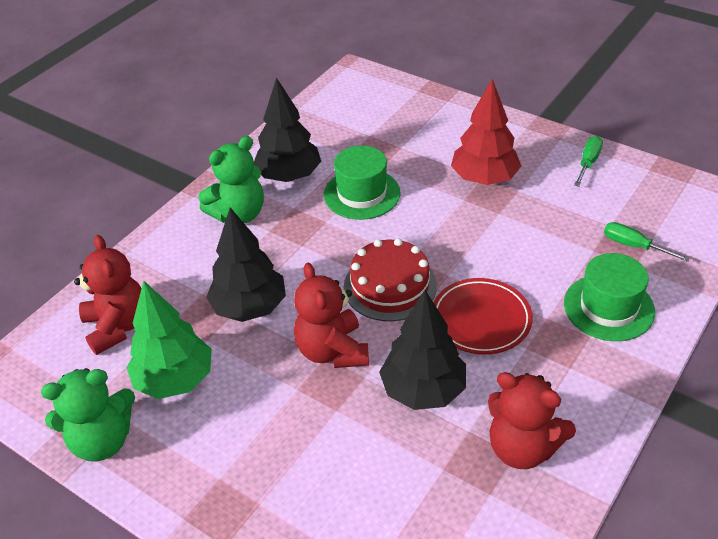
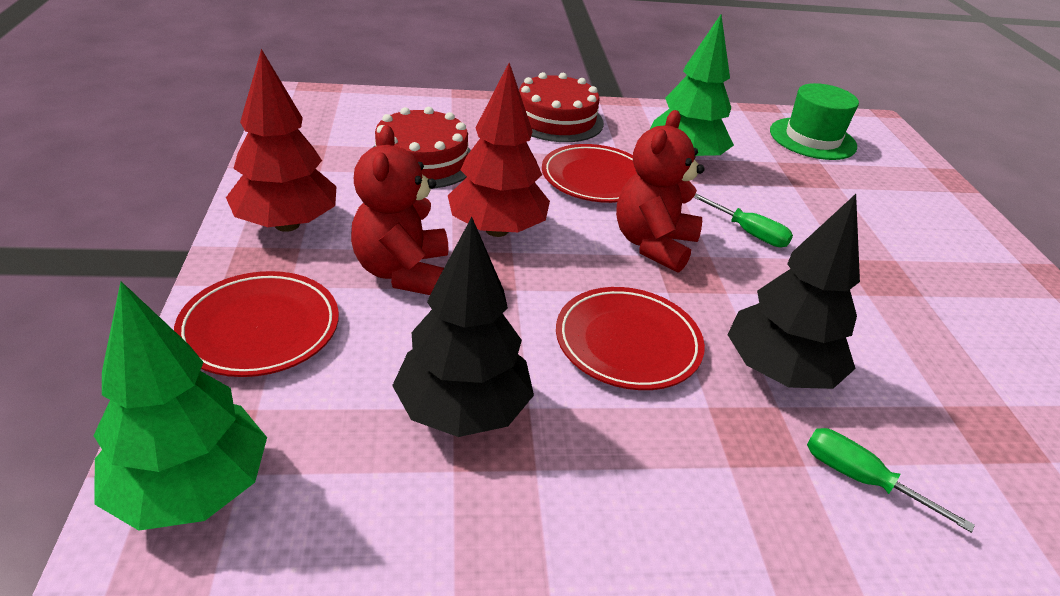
black tree: [206,208,286,322] [254,77,321,182] [379,290,466,410] = 3 -> [392,217,534,437] [727,194,860,389] = 2
green hat: [324,146,401,220] [564,253,655,341] = 2 -> [770,83,859,160] = 1
green teddy bear: [41,368,135,462] [198,136,264,223] = 2 -> none = 0
green tree: [126,281,212,399] = 1 -> [93,281,267,531] [649,15,734,160] = 2
red cake: [344,238,437,321] = 1 -> [372,107,471,188] [519,72,604,142] = 2
red plate: [433,278,533,355] = 1 -> [174,271,339,377] [542,144,637,203] [556,287,705,390] = 3
red teddy bear: [74,235,142,355] [294,263,369,368] [488,372,576,469] = 3 -> [351,125,449,295] [616,110,705,273] = 2
red tree: [451,79,521,185] = 1 -> [226,49,337,232] [448,63,550,237] = 2

